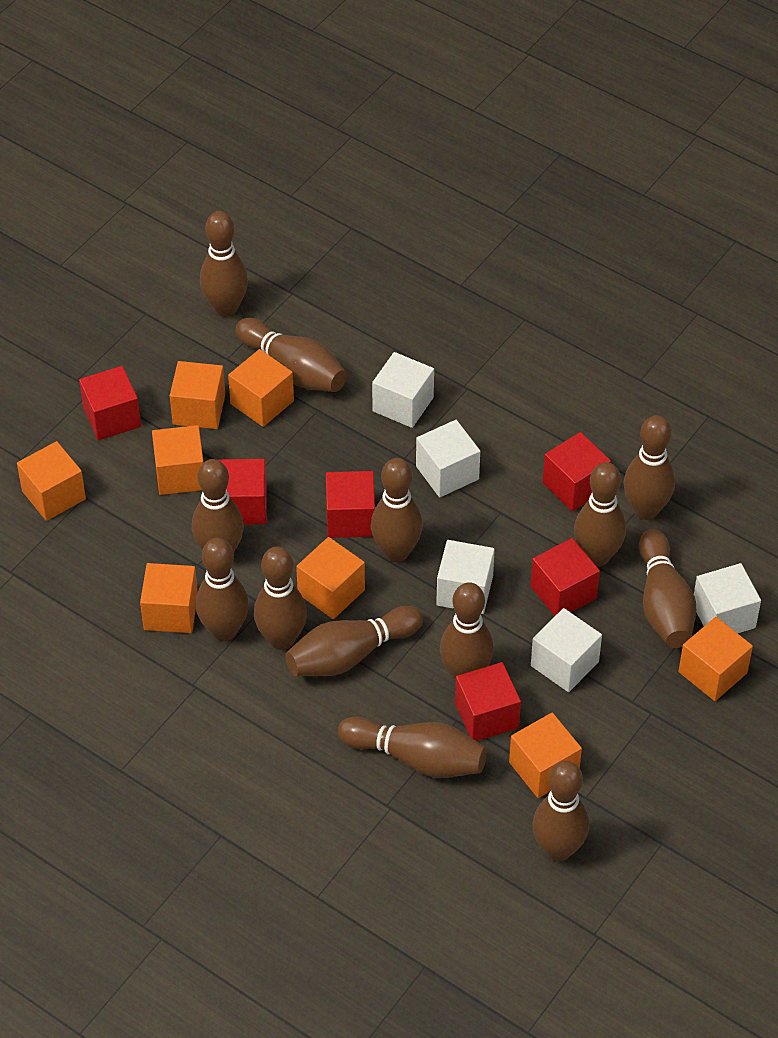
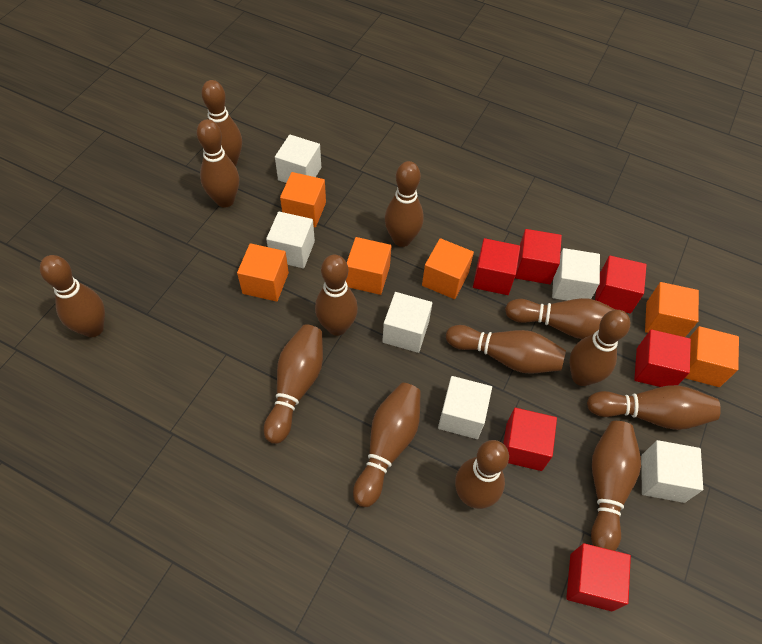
orange cube: [17,441,86,521] [140,563,198,633] [152,425,204,495] [170,361,225,429] [228,349,294,427] [296,537,365,619] [509,713,582,798] [679,617,753,701] = 8 -> [237,243,289,302] [280,172,326,227] [346,237,391,295] [422,238,474,299] [645,282,699,337] [685,326,739,387] = 6
white cube: [372,352,434,428] [416,420,480,497] [436,540,495,614] [531,608,602,692] [694,563,761,633] = 5 -> [266,211,315,268] [275,134,321,183] [382,292,432,353] [438,376,492,439] [552,248,600,301] [641,440,703,503] = 6

